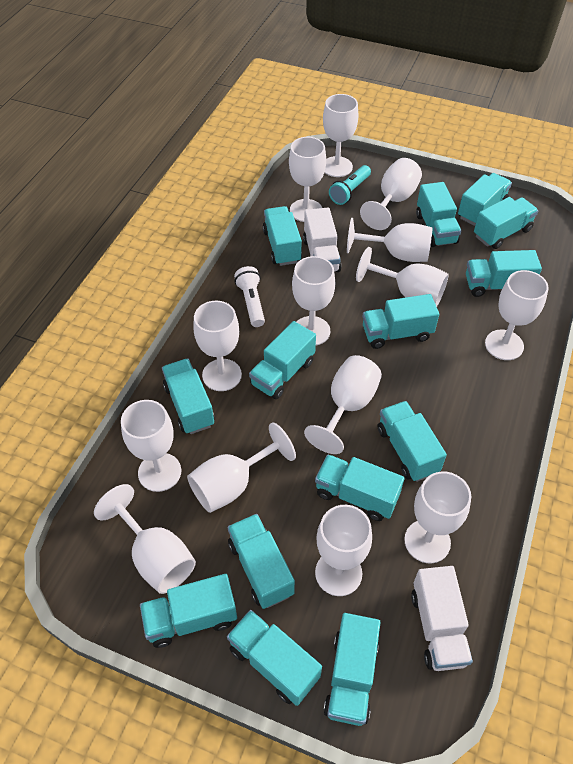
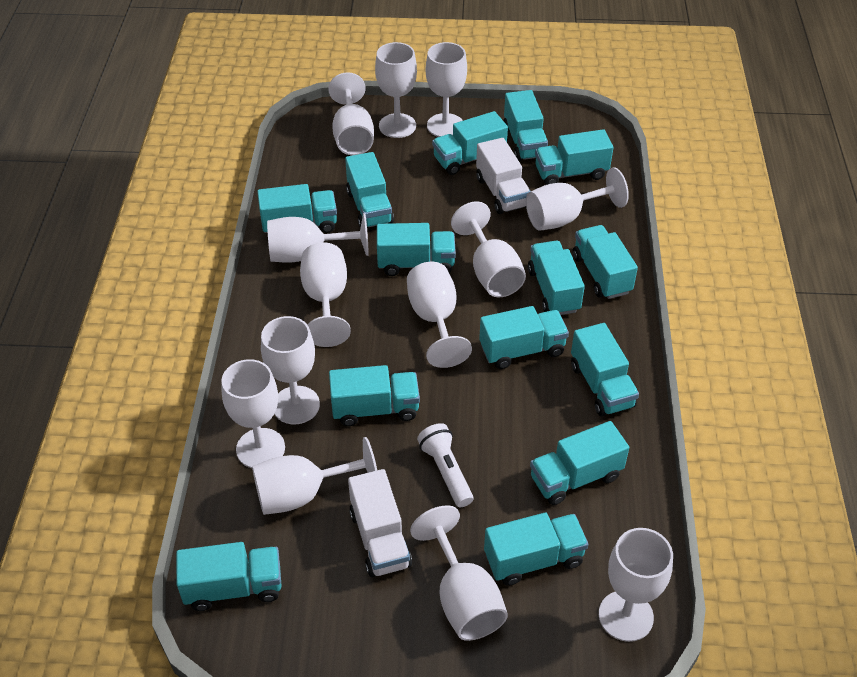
turquoise flashlight: [329,165,371,205] = 1 -> none = 0
white goblet: [94,484,196,594] [121,400,181,492] [187,423,296,513] [193,301,242,391] [289,137,326,222] [292,256,335,345] [304,355,382,454] [315,505,372,596] [323,94,358,177] [347,218,433,262] [356,247,449,307] [360,158,422,230] [404,471,471,563] [485,270,549,360] = 14 -> [221,359,285,468] [252,437,377,515] [261,316,320,424] [267,213,368,263] [300,242,351,347] [328,72,374,155] [375,42,417,138] [407,262,472,368] [410,505,508,641] [426,42,467,137] [451,201,526,297] [526,168,629,231] [599,528,673,642] = 13

